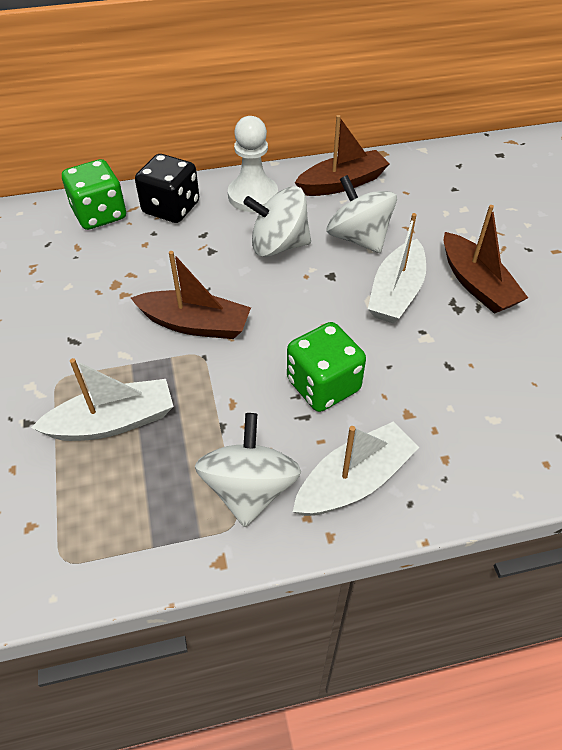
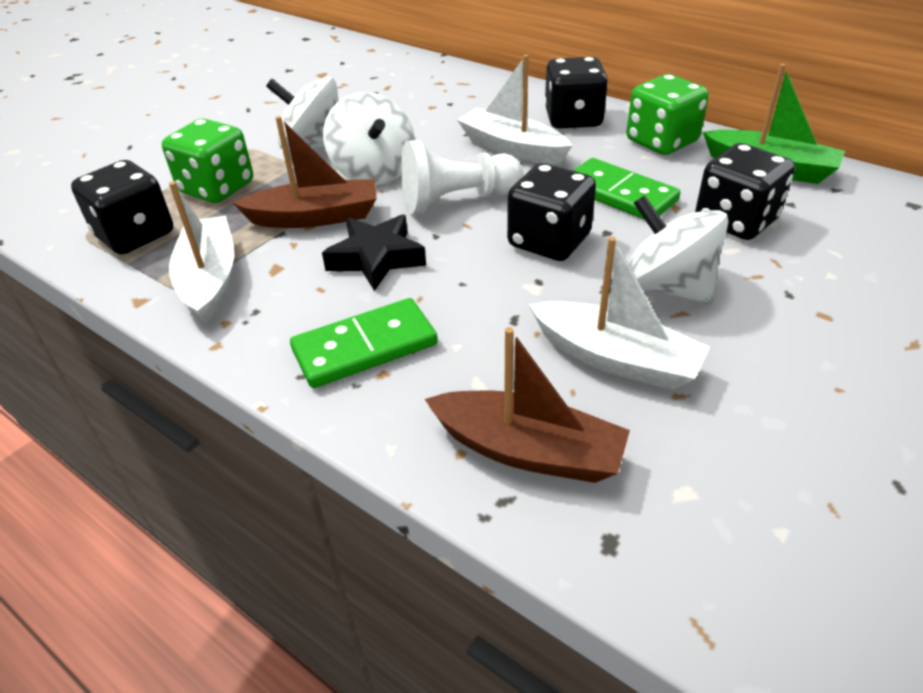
black dice: [135,154,199,223] = 1 -> [71,160,173,254] [507,163,596,261] [544,57,608,129] [695,143,795,240] = 4
black star: none = 0 -> [322,215,426,291] = 1
brown boat: [131,251,251,339] [295,115,390,196] [444,205,528,314] = 3 -> [233,116,377,228] [425,327,630,483] = 2
green boat: none = 0 -> [703,64,845,184] = 1
green domino: none = 0 -> [290,298,438,388] [572,158,680,220] = 2

